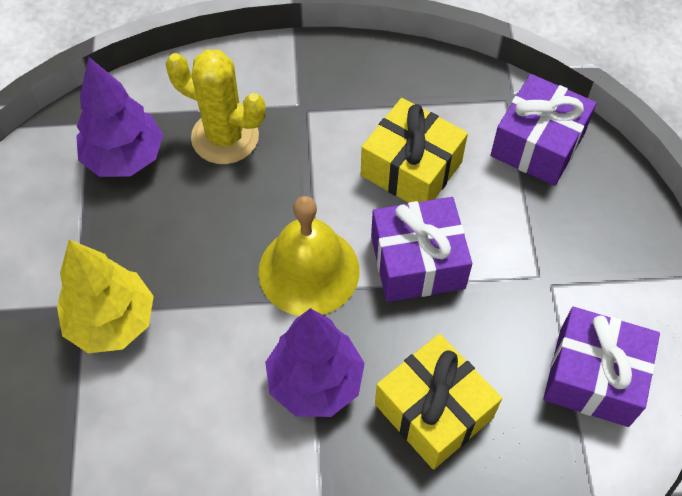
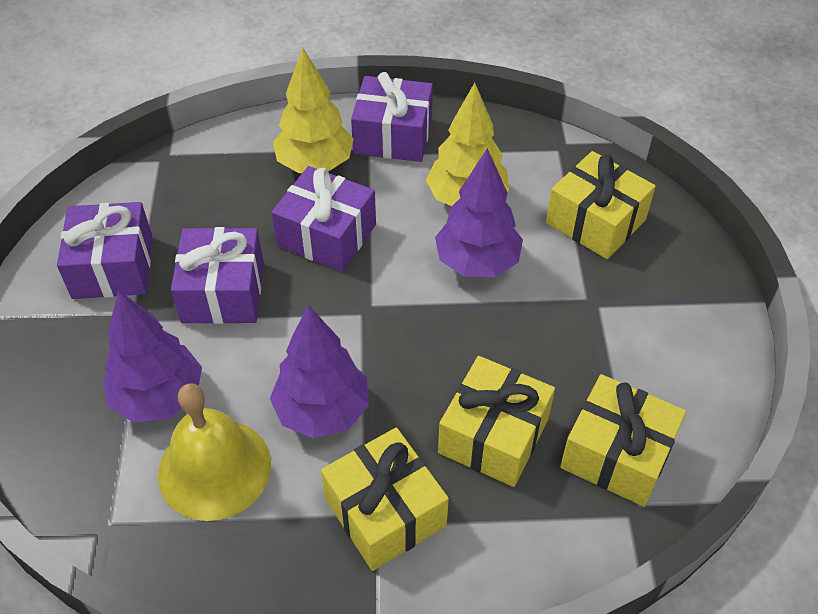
purple gift: [371,197,472,302] [491,74,597,186] [543,307,660,427] = 3 -> [57,202,152,299] [171,227,264,324] [271,166,376,272] [351,72,433,162] = 4
purple tree: [76,57,163,177] [265,308,365,417] = 2 -> [103,290,202,423] [270,305,369,438] [435,148,523,277] = 3
yellow cactus: [166,50,266,164] = 1 -> none = 0
yellow gift: [361,98,468,203] [375,334,502,469] = 2 -> [321,428,449,571] [438,356,555,487] [546,151,656,259] [560,374,686,507] = 4
yellow tree: [57,240,154,353] = 1 -> [273,48,354,173] [426,83,509,206] = 2

